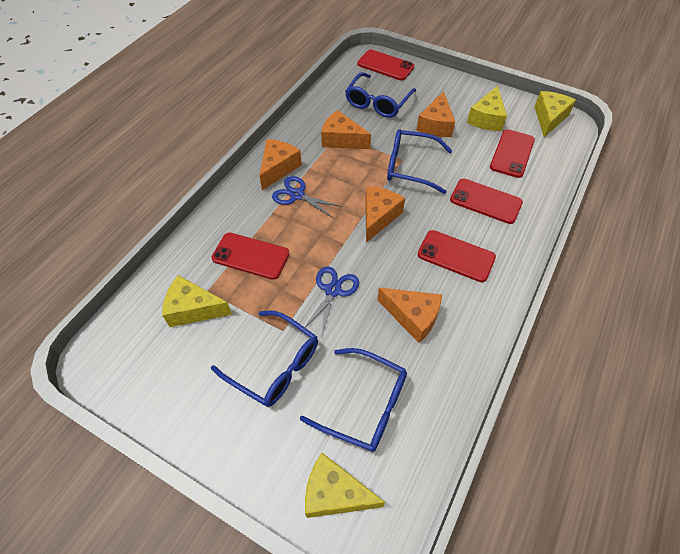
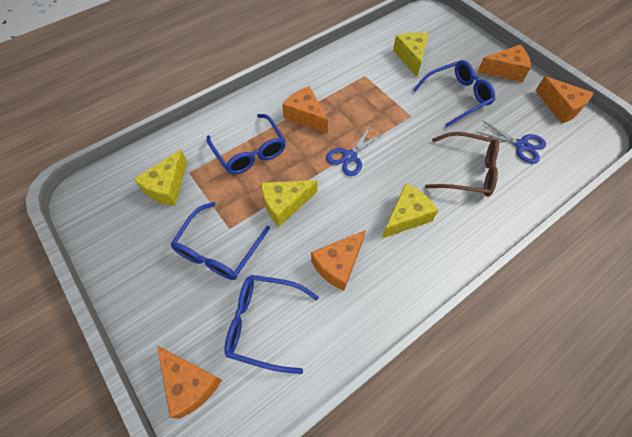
brown glasses: none = 0 -> [425,132,499,197] = 1
red phone: [212,233,290,280] [357,50,414,81] [418,230,496,282] [450,179,523,224] [490,129,535,178] = 5 -> none = 0

